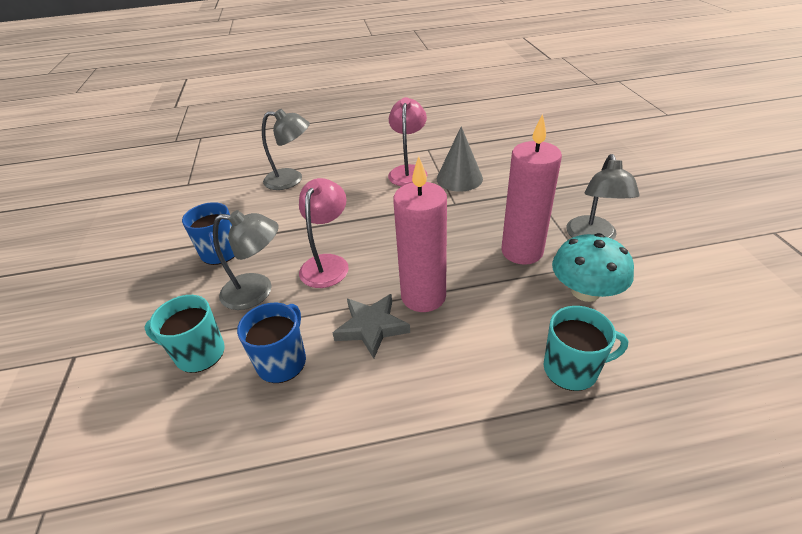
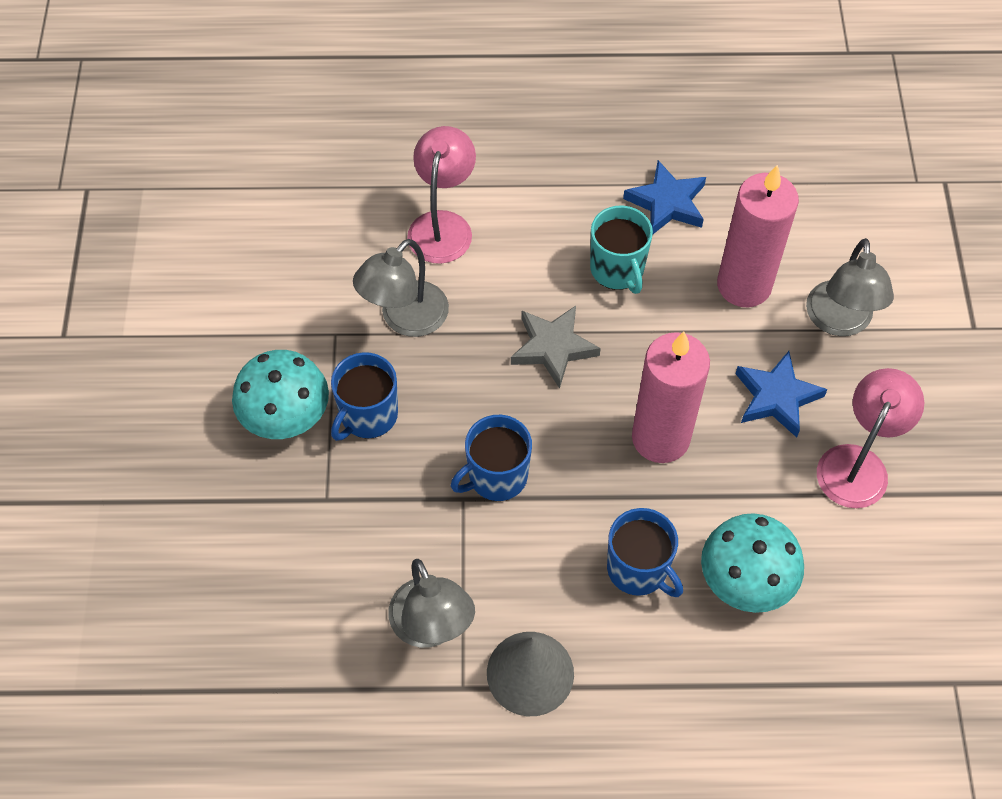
blue mug: [182,202,235,265] [237,303,306,383] = 2 -> [331,352,398,441] [451,415,532,501] [607,508,683,597] = 3
blue star: none = 0 -> [623,160,706,234] [735,351,828,438] = 2
turquoise mug: [144,295,225,373] [544,306,628,391] = 2 -> [590,206,653,294] = 1
turquoise mushroom: [552,233,634,302] = 1 -> [232,350,329,439] [701,513,804,613] = 2

